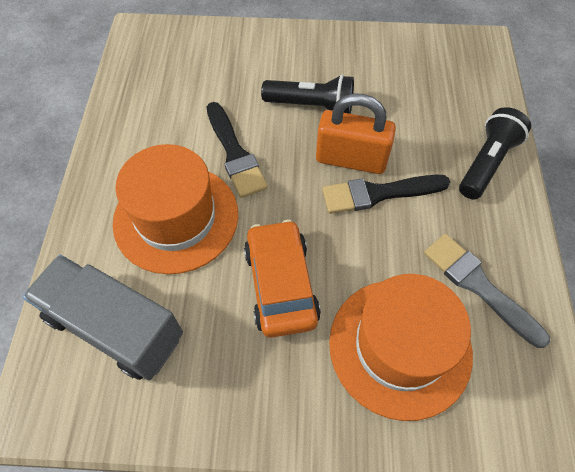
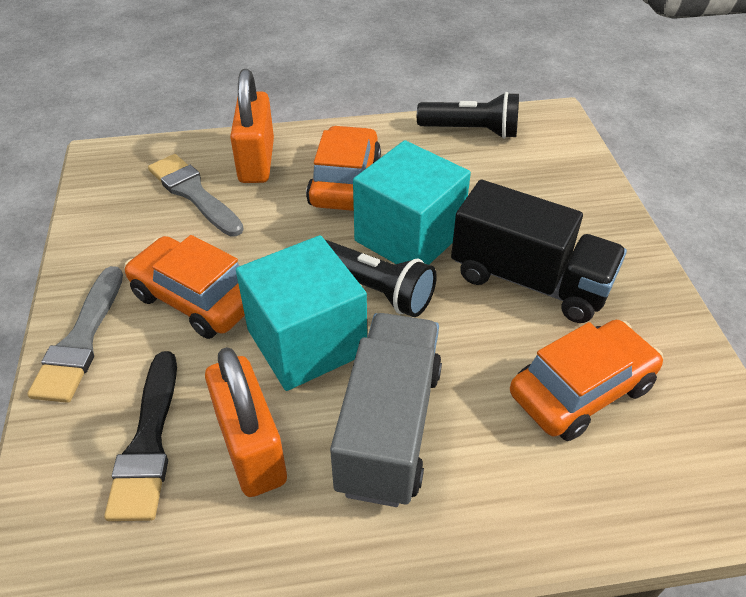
black brush: [206,102,268,198] [322,175,450,214] = 2 -> [104,351,177,521] = 1
black truck: none = 0 -> [451,180,627,323] = 1
grey brush: [424,234,550,348] = 1 -> [27,266,123,403] [148,154,244,236] = 2
orange car: [244,220,321,338] = 1 -> [124,235,245,339] [306,125,381,211] [510,320,663,441] = 3
orange hat: [113,144,238,274] [329,274,473,421] = 2 -> none = 0
orange padlock: [316,93,396,174] = 1 -> [205,347,287,497] [230,69,274,183] = 2
turquoise cube: none = 0 -> [236,235,367,391] [353,140,471,265] = 2

